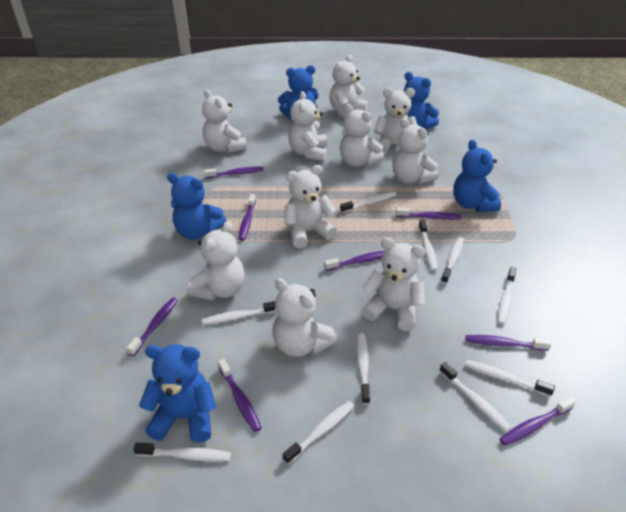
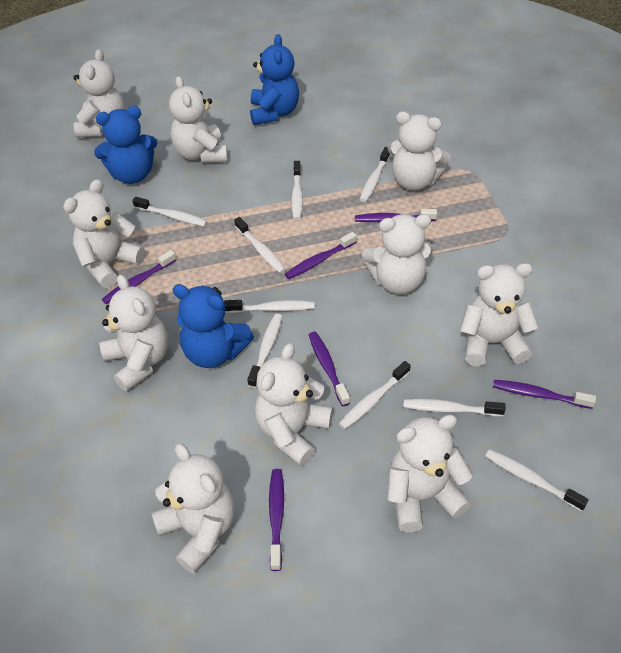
blue teddy bear: [139,344,216,443] [167,173,227,240] [278,65,319,119] [404,72,439,130] [453,139,501,212] = 5 -> [94,106,158,184] [173,284,254,368] [250,34,299,125] = 3
purple toothbrush: [126,297,178,356] [204,167,263,178] [218,359,261,432] [238,194,256,241] [324,251,385,271] [396,207,461,220] [466,335,551,351] [499,397,576,446] = 8 -> [102,250,176,304] [269,469,284,571] [285,232,357,279] [309,332,350,406] [355,209,437,222] [493,380,596,409] = 6
white toothbrush: [133,442,231,461] [202,301,275,325] [283,401,354,464] [340,192,396,213] [357,333,370,405] [418,220,438,271] [439,362,511,432] [441,237,464,284] [465,360,555,397] [498,267,517,325] = 10 -> [132,197,207,227] [224,300,315,313] [234,217,286,274] [247,314,282,388] [291,161,303,220] [339,361,411,430] [360,147,390,202] [403,399,506,416] [485,449,589,512] = 9

